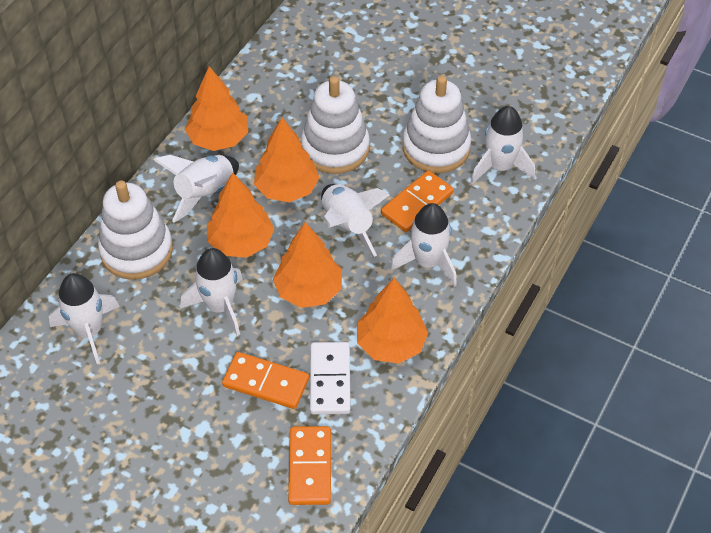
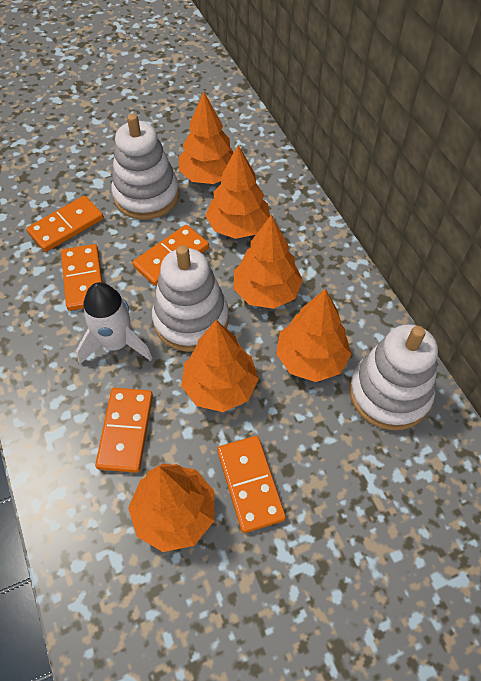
orange domino: [222,352,309,409] [288,426,331,505] [381,170,454,232] = 3 -> [26,196,104,252] [61,244,103,311] [95,388,153,473] [132,225,209,286] [217,436,286,533] = 5
orange tree: [185,66,248,151] [207,172,274,258] [254,117,320,202] [273,222,342,308] [357,278,428,364] = 5 -> [128,463,214,552] [179,92,234,184] [181,320,259,412] [206,145,270,239] [234,215,303,309] [276,288,352,382] = 6
white domino: [310,342,351,414] = 1 -> none = 0
white rocket: [49,273,120,364] [153,155,239,222] [180,248,243,336] [321,184,390,257] [390,203,457,287] [471,106,535,184] = 6 -> [76,282,152,364] = 1

